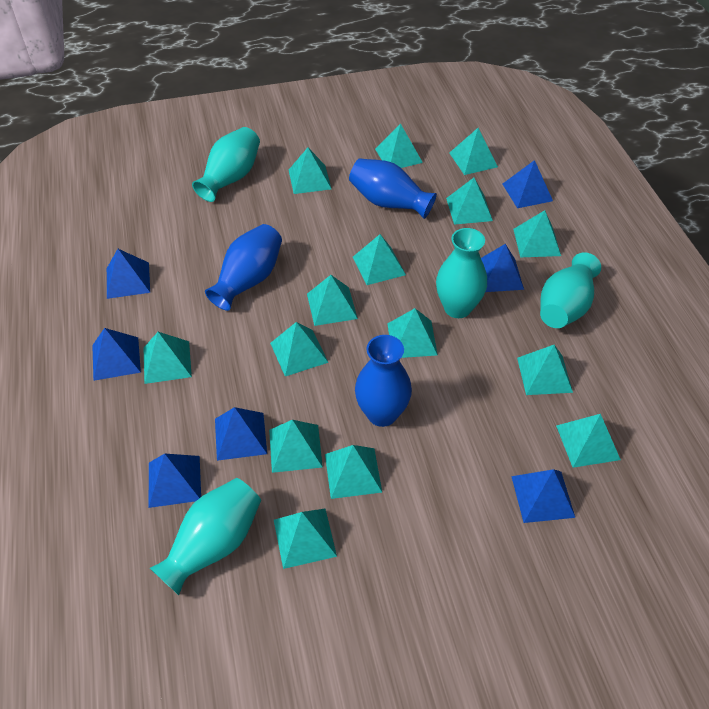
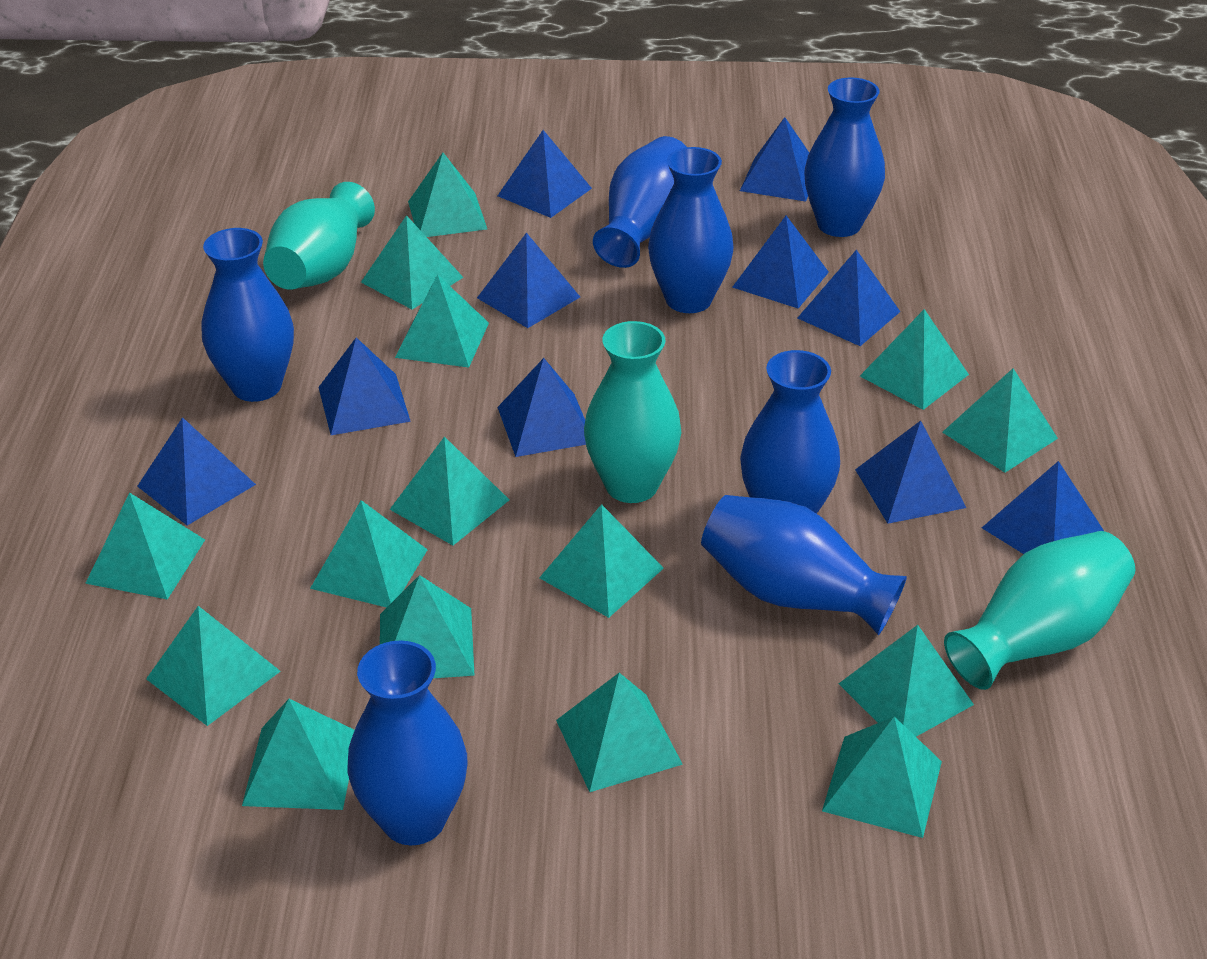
blue pyramid: [92,328,141,381] [107,249,150,299] [149,454,201,508] [215,407,267,461] [481,244,524,292] [503,160,553,208] [511,469,575,523] = 7 -> [137,417,256,526] [318,337,411,435] [477,233,580,328] [497,358,586,457] [498,130,592,218] [732,216,829,308] [740,117,809,202] [798,250,900,346] [855,421,966,524] [982,461,1104,554] = 10
blue vase: [205,224,282,311] [349,158,437,219] [355,335,412,427] = 3 -> [202,228,294,402] [347,640,467,845] [593,136,686,268] [648,147,734,313] [701,495,907,635] [740,350,840,514] [804,77,885,237] = 7
turquoise vase: [150,478,261,595] [192,127,260,202] [436,228,487,318] [540,252,601,328] = 4 -> [263,182,375,290] [584,321,682,503] [944,531,1135,690] = 3

